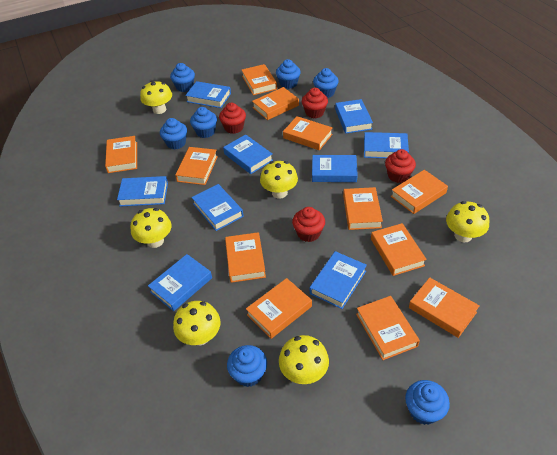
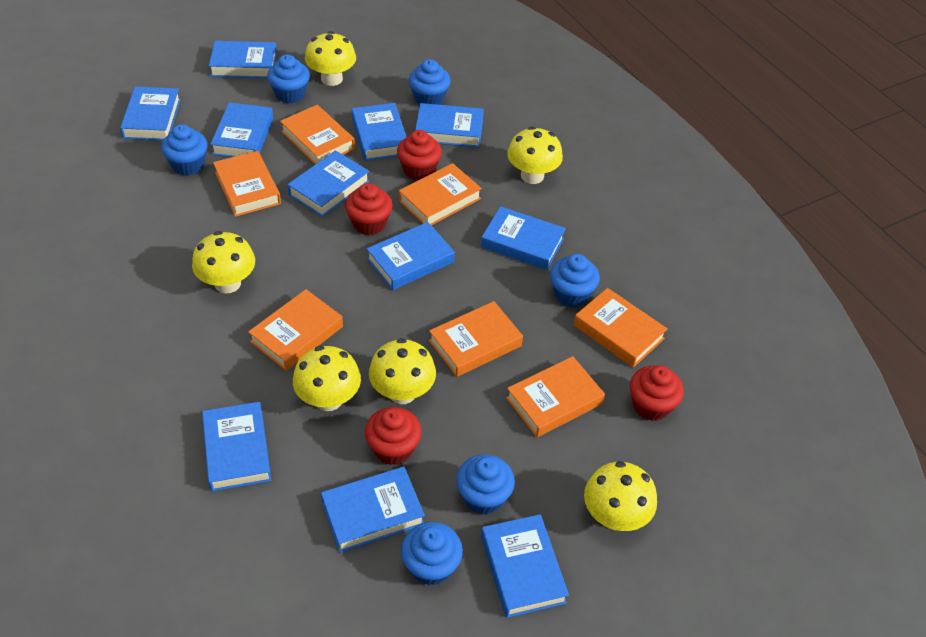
blue book: [117,176,168,207] [148,254,212,311] [185,81,231,108] [191,184,244,231] [223,134,273,174] [310,251,367,309] [312,155,358,182] [335,99,373,134] [364,132,409,158] = 9 -> [120,87,181,140] [202,402,271,492] [209,41,277,78] [210,102,274,157] [287,150,370,217] [321,467,425,553] [352,103,406,161] [367,222,455,290] [415,103,484,147] [481,206,566,270] [481,514,569,618] = 11
blue cupcake: [160,118,187,149] [170,63,195,92] [190,107,217,138] [227,345,267,387] [276,59,301,89] [313,68,339,98] [405,380,450,425] = 7 -> [161,124,208,176] [267,54,310,103] [401,522,463,585] [409,59,451,105] [456,454,515,515] [550,254,600,307] = 6
orange book: [105,136,137,173] [175,147,218,185] [225,232,266,283] [242,64,277,95] [246,278,312,339] [252,87,299,120] [283,116,333,150] [343,187,383,230] [356,296,420,360] [371,223,427,276] [391,170,448,214] [409,277,480,338] = 12 -> [213,151,281,217] [248,289,343,371] [280,105,355,164] [399,163,482,226] [429,301,523,377] [506,356,605,437] [574,288,668,368] = 7

